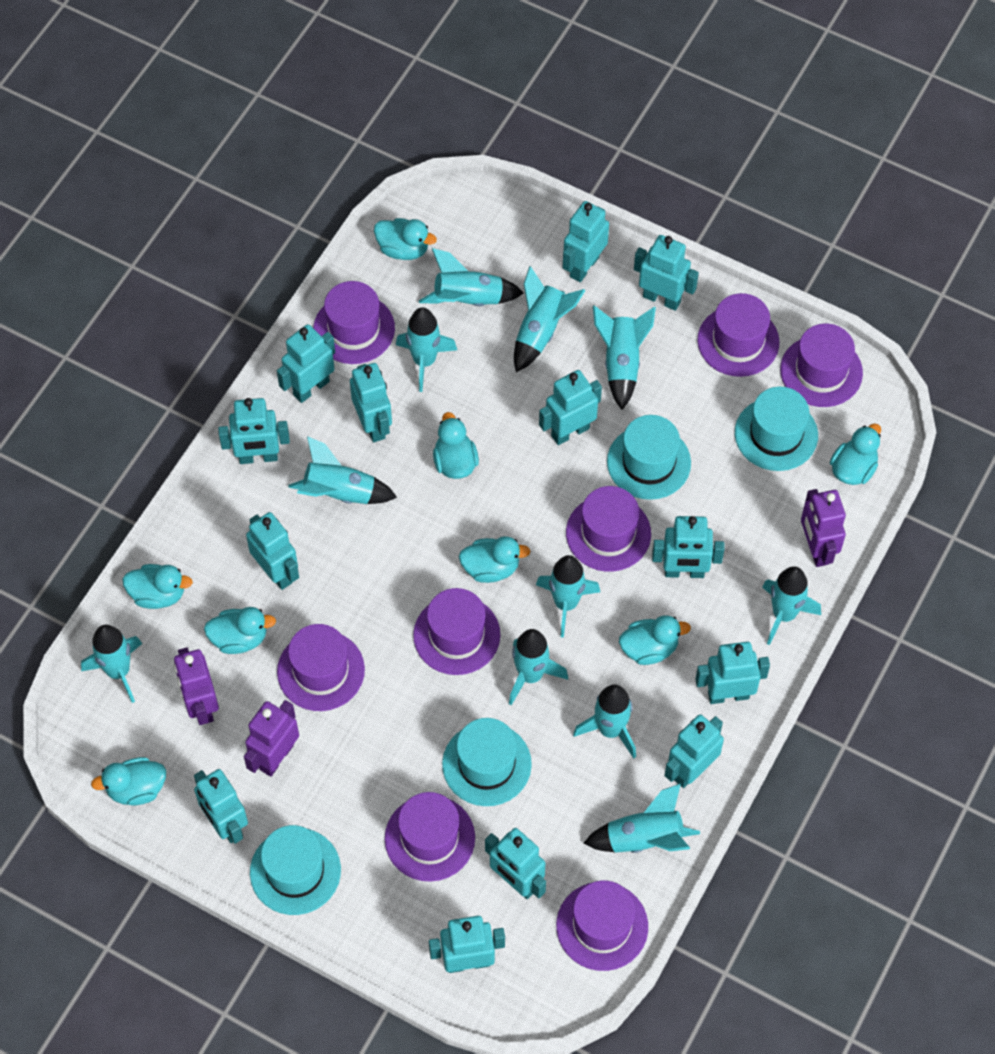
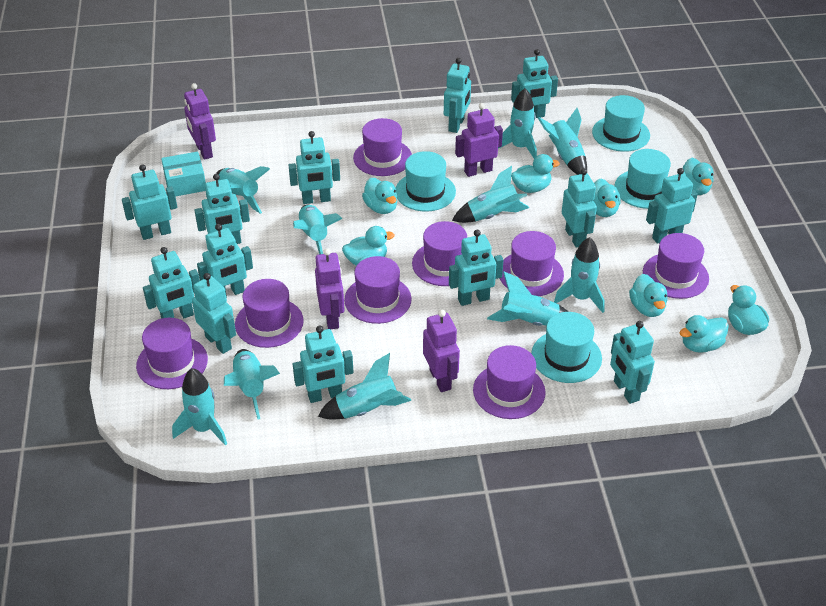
purple robot: [174,647,219,725] [244,700,299,777] [801,489,846,567] = 3 -> [184,83,216,160] [315,248,344,329] [423,310,460,392] [455,103,503,177] = 4
turquoise box: none = 0 -> [161,152,206,197] = 1
turquoise rocket: [81,625,142,703] [288,436,397,504] [396,307,457,392] [419,248,524,306] [509,629,568,705] [514,266,586,372] [536,555,600,638] [573,684,636,758] [583,783,700,853] [593,305,656,410] [762,566,821,645] = 11 -> [172,368,227,446] [216,166,270,214] [224,349,280,419] [293,205,342,254] [318,353,411,420] [452,166,529,223] [487,272,569,326] [498,88,537,159] [538,108,587,175] [554,237,605,313] = 10

